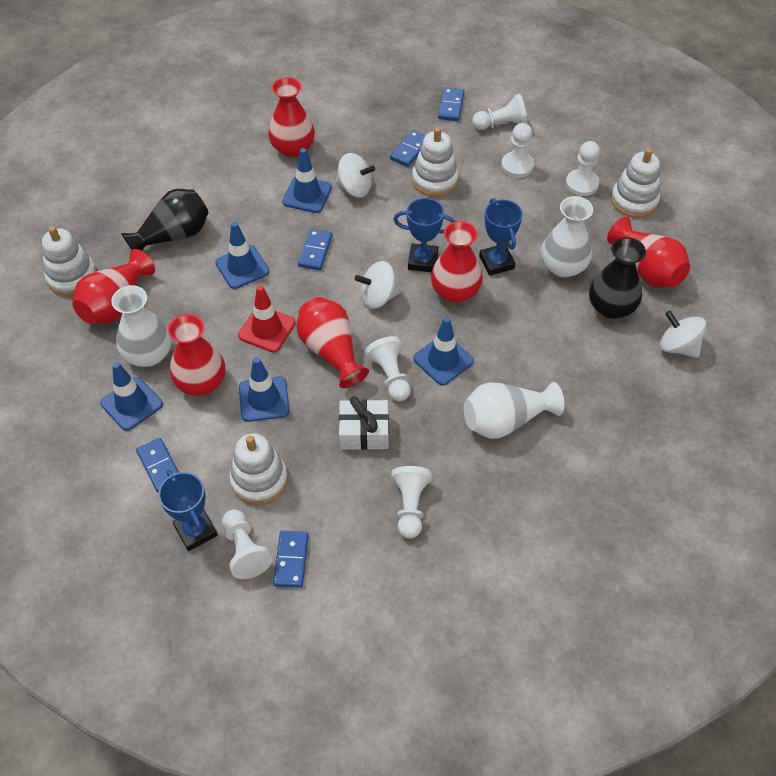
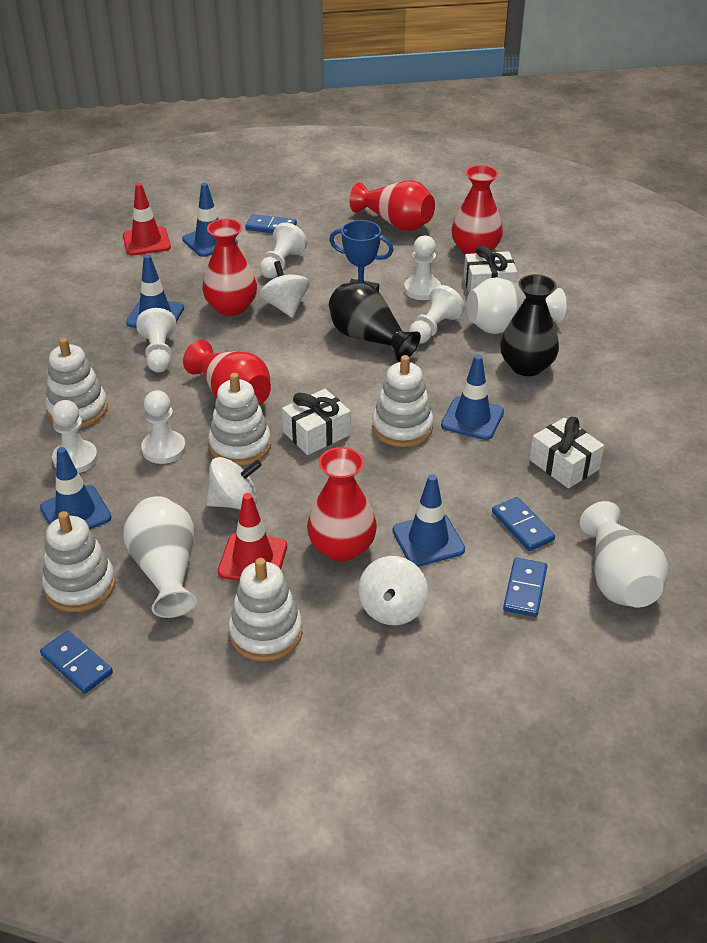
blue domino: [136,438,179,492] [273,531,309,588] [298,229,332,270] [390,130,426,167] [438,88,465,121] = 5 -> [40,631,113,694] [245,214,297,233] [492,497,555,551] [503,557,547,617] = 4
blue trophy: [158,470,218,551] [393,198,456,272] [479,198,523,276] = 3 -> [329,220,394,292] = 1
red traffic cone: [238,285,296,352] = 1 -> [123,183,171,256] [218,493,287,581] = 2
red vase: [73,249,155,324] [168,314,225,396] [268,77,315,157] [297,297,369,388] [431,221,483,303] [607,217,690,288] = 6 -> [183,340,271,405] [202,219,257,316] [307,447,377,561] [349,180,435,231] [452,165,503,255] = 5
white gift: [339,396,389,450] = 1 -> [282,389,351,455] [464,245,517,293] [530,417,604,488] = 3
white stacking toy: [42,226,97,296] [230,433,288,505] [412,127,459,197] [611,148,660,218] = 4 -> [42,511,116,612] [46,338,108,427] [208,373,271,466] [229,558,303,661] [372,355,433,447] = 5

